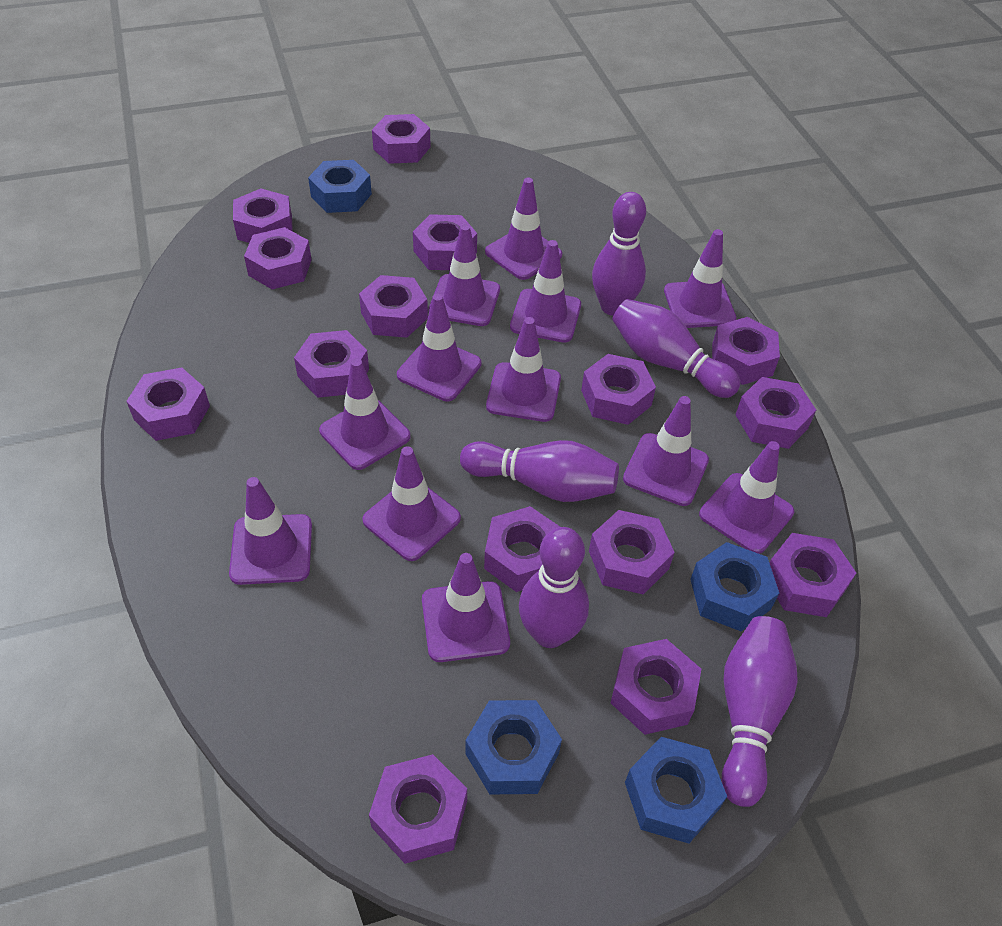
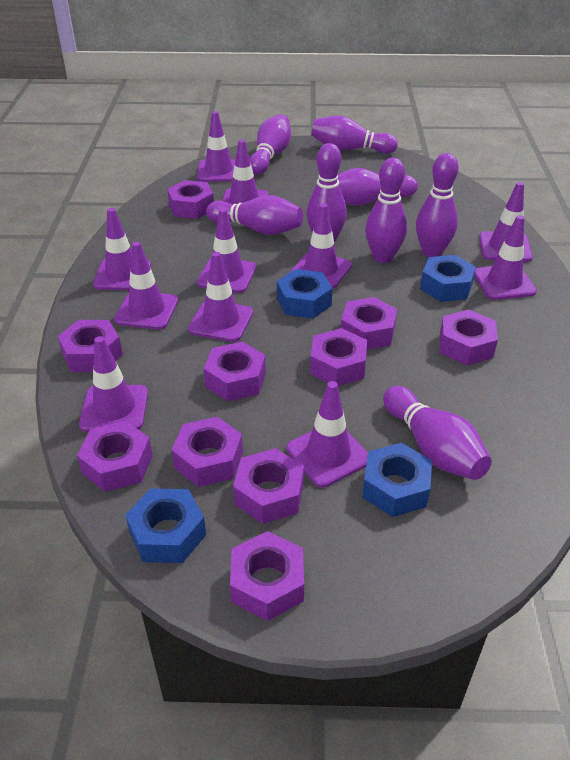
purple bowling pin: [460,440,619,502] [519,527,589,648] [592,192,646,316] [612,299,740,398] [722,616,798,807] = 5 -> [206,195,303,235] [250,114,291,175] [307,143,347,243] [311,116,398,154] [338,168,418,206] [365,158,407,263] [383,386,492,480] [416,153,459,257] = 8
purple nut: [126,368,210,441] [233,189,293,243] [244,227,312,289] [294,330,369,398] [359,275,428,338] [369,754,467,864] [372,114,431,164] [413,214,477,270] [484,506,560,592] [581,354,656,425] [589,510,675,595] [611,639,701,735] [712,317,780,385] [735,377,816,449] [770,533,856,617] = 15 -> [58,320,123,372] [77,421,153,492] [167,180,214,219] [172,417,243,487] [204,342,266,401] [230,531,304,621] [233,448,304,524] [310,328,367,386] [341,297,397,350] [440,309,498,365] = 10
purple traffic cone: [229,477,312,585] [319,358,411,470] [362,446,461,561] [397,294,481,401] [422,553,510,662] [428,224,500,326] [485,178,562,280] [486,317,561,422] [510,240,581,343] [623,396,709,506] [664,229,736,328] [699,441,794,554] = 12 -> [79,336,148,432] [93,208,151,290] [114,242,178,330] [188,252,253,342] [197,111,236,182] [197,208,256,293] [222,140,268,205] [287,381,368,488] [290,203,352,288] [474,215,537,300] [479,182,533,262] = 11

